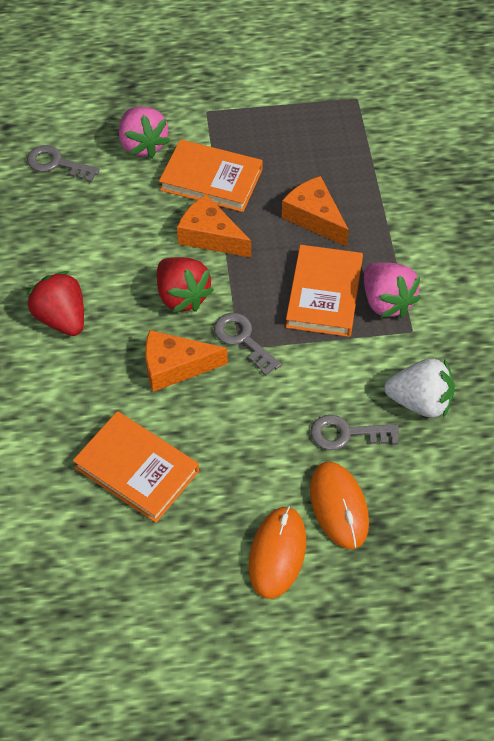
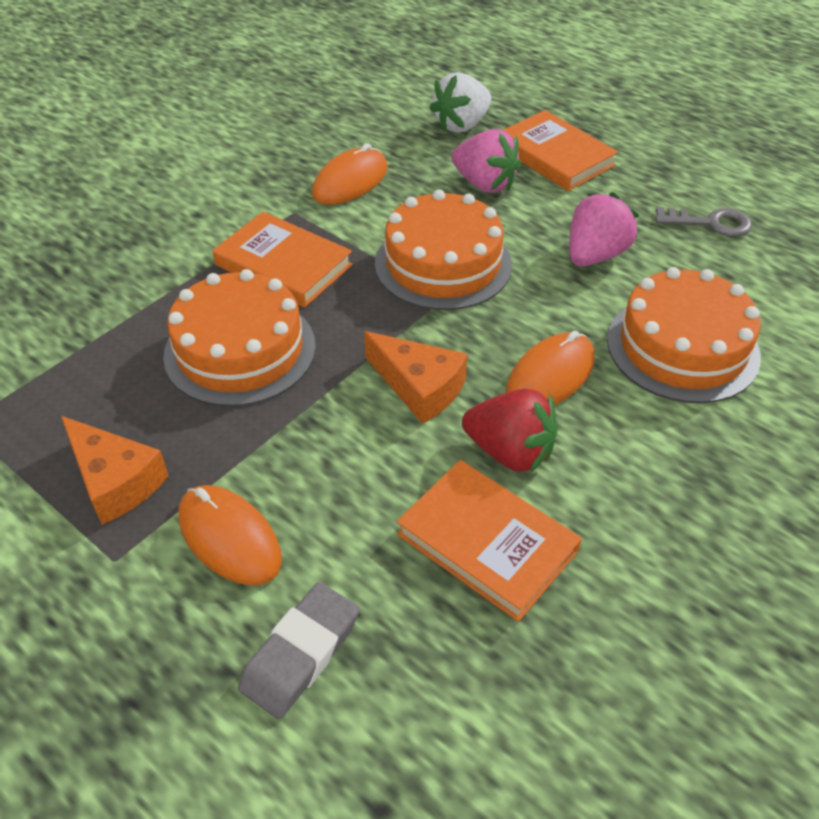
grey eraser: none = 0 -> [238,582,360,719] = 1
grey key: [27,145,100,183] [214,313,282,376] [311,415,399,450] = 3 -> [655,207,752,237] = 1
orange cake: none = 0 -> [163,269,316,407] [375,190,512,310] [607,267,761,403] = 3
orange cheese: [145,330,228,392] [177,194,251,258] [282,176,349,247] = 3 -> [61,416,169,525] [364,331,467,424] = 2
orange mouse: [249,506,306,599] [310,462,369,549] = 2 -> [178,485,282,586] [312,143,388,205] [506,331,594,405] = 3
red strawberry: [27,271,84,336] [157,257,214,312] = 2 -> [462,389,558,473] = 1

